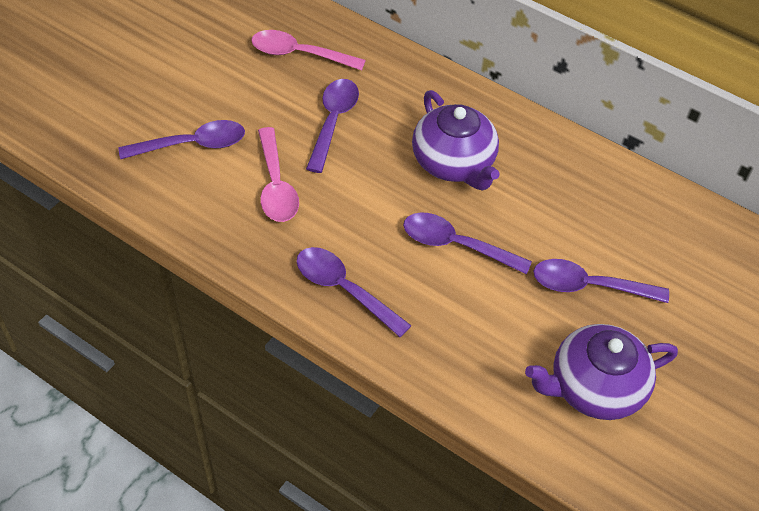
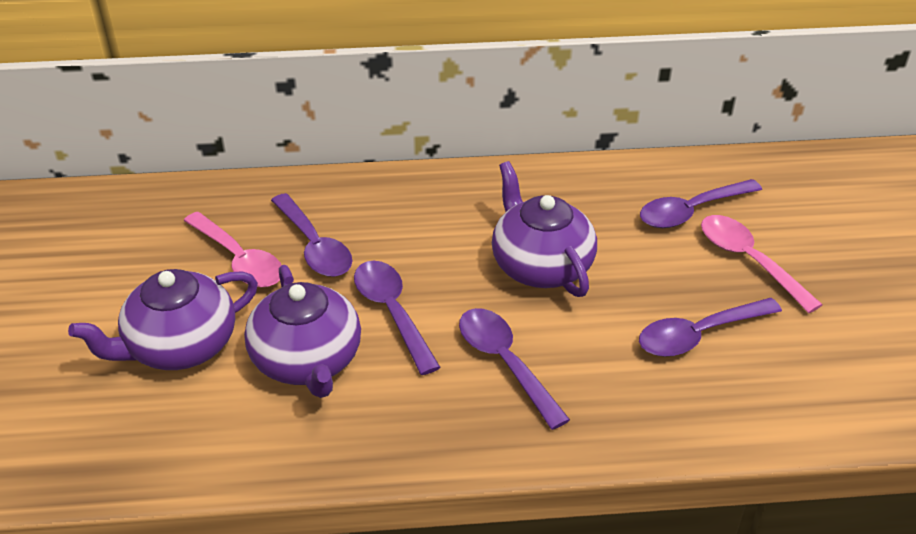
purple teapot: [412,90,500,190] [525,324,678,420] = 2 -> [68,269,258,370] [244,265,361,398] [492,161,597,297] = 3

